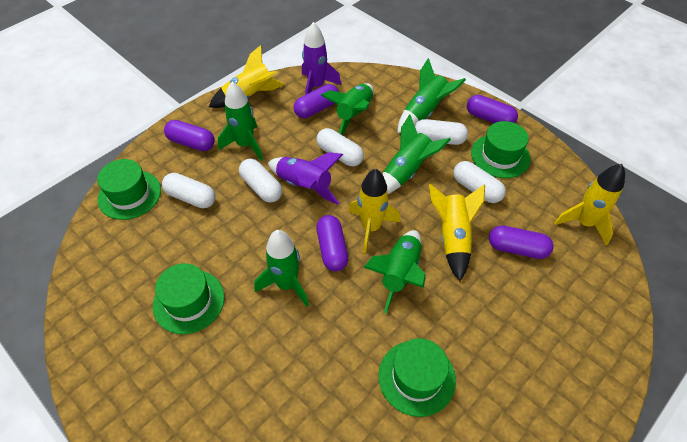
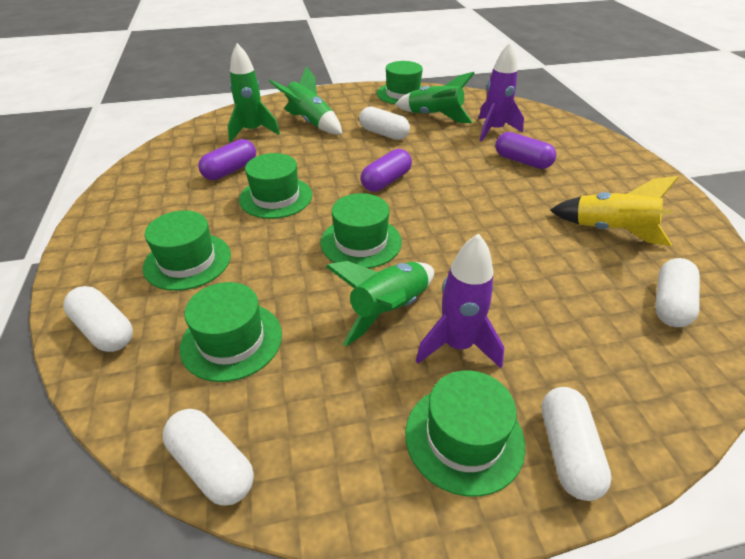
green hat: [97,159,161,220] [153,263,225,334] [378,338,456,417] [471,121,531,178] = 4 -> [143,210,231,291] [180,282,282,382] [239,153,312,219] [320,193,402,268] [377,61,423,104] [405,370,525,497] = 6
green rocket: [218,82,263,161] [254,230,309,307] [321,83,374,135] [363,230,426,313] [382,114,451,194] [397,58,466,133] = 6 -> [228,43,280,142] [268,66,342,135] [325,261,434,347] [395,72,475,123] = 4
purple capsule: [164,120,215,151] [294,84,339,118] [316,215,349,271] [467,95,518,123] [489,225,554,259] = 5 -> [198,139,256,180] [361,149,412,192] [496,132,556,169] = 3
yellow rocket: [209,45,284,108] [349,169,400,253] [429,184,485,281] [554,164,625,245] = 4 -> [550,176,679,246] = 1

